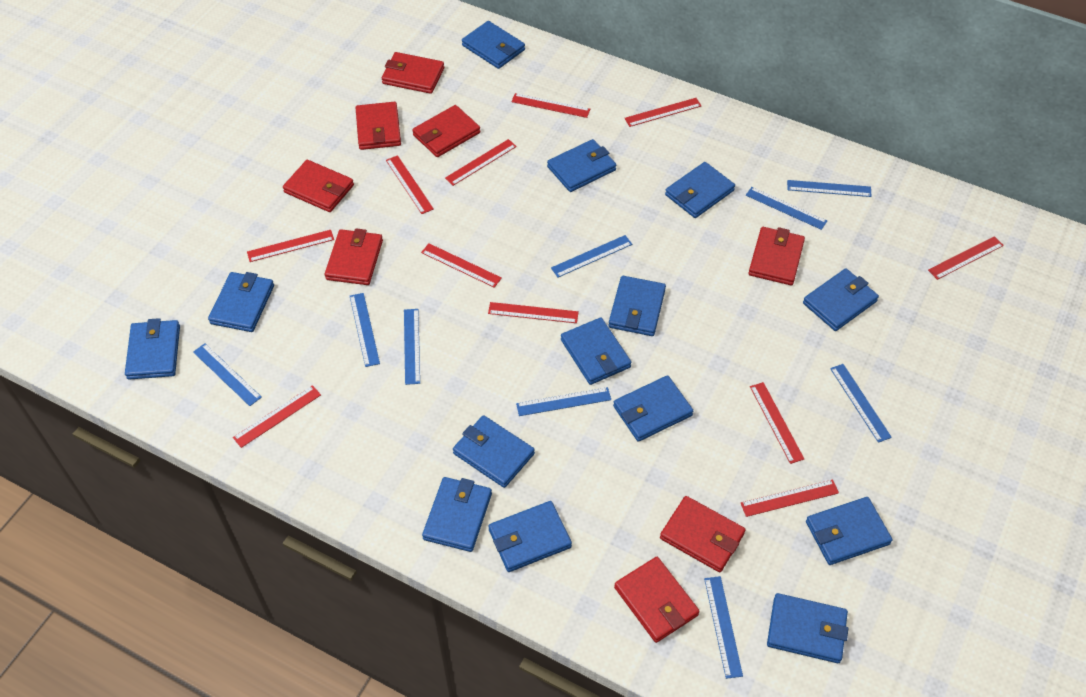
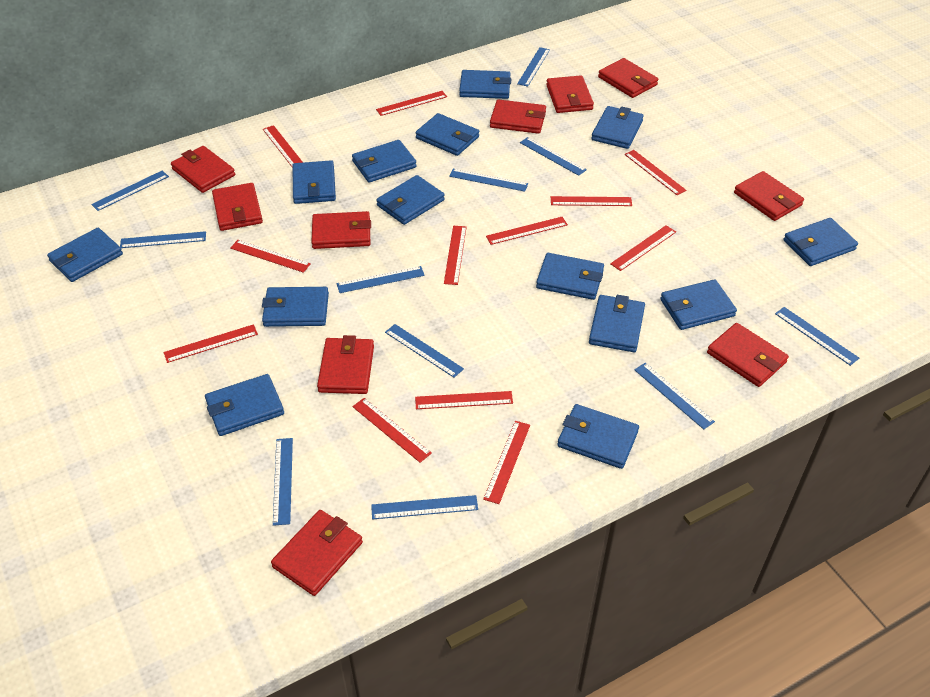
blue ruler: [193,343,262,406] [350,293,380,367] [404,309,420,385] [516,387,611,416] [551,235,632,277] [704,576,743,679] [746,187,827,230] [787,180,872,197] [830,364,892,443] = 9 -> [91,170,169,211] [120,231,206,248] [273,438,293,526] [337,266,425,293] [371,495,478,519] [385,324,464,378] [449,168,528,192] [517,47,550,87] [520,137,587,176] [635,363,715,429] [775,307,859,366] = 11
red ruler: [233,385,321,448] [247,230,334,262] [386,155,434,214] [421,243,502,288] [445,139,517,186] [488,302,579,323] [511,93,590,118] [624,98,701,127] [741,479,839,517] [750,382,804,464] [928,236,1004,280] = 11 -> [164,324,258,363] [230,240,311,273] [263,125,303,167] [352,398,432,463] [376,91,447,116] [415,391,513,409] [444,226,466,285] [483,421,530,504] [486,217,568,245] [551,196,632,206] [610,225,676,271] [624,150,686,195] = 12
red wallet: [283,160,354,212] [325,228,383,285] [356,102,401,150] [382,52,444,94] [412,105,480,157] [614,557,700,643] [660,496,745,572] [749,227,805,285] = 8 -> [171,146,235,193] [212,183,263,231] [271,510,363,596] [311,211,371,249] [317,335,374,394] [490,99,546,134] [546,75,594,113] [598,58,658,98] [707,323,789,387] [734,171,804,221] = 10

